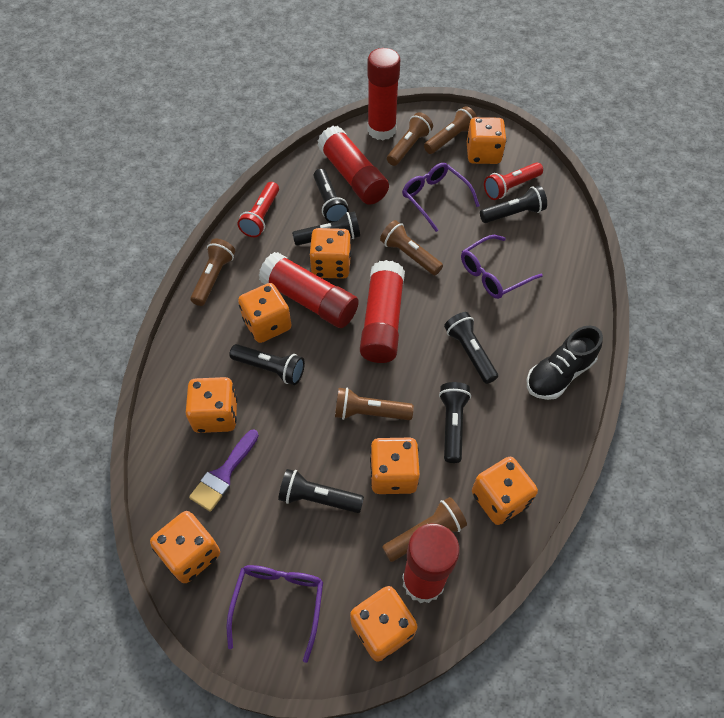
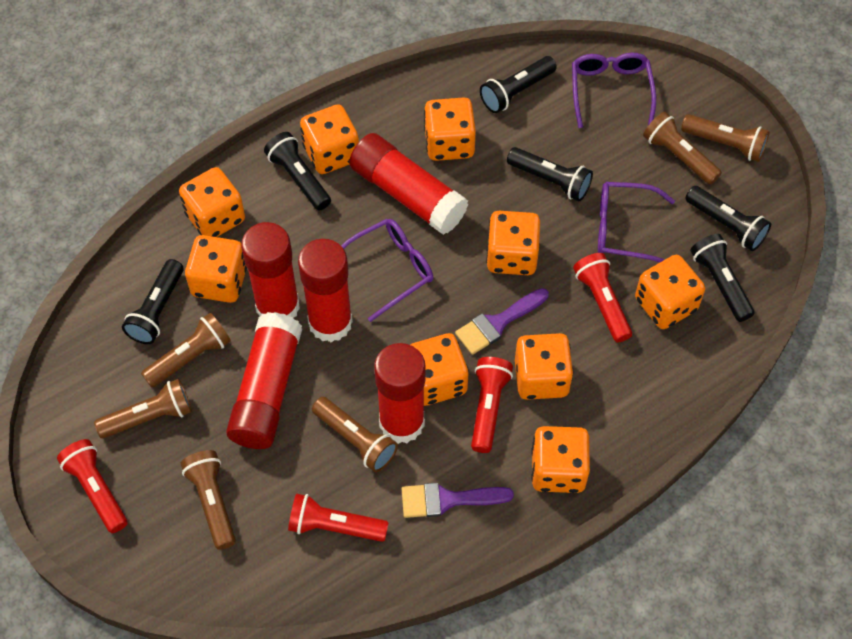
black flashlight: [229,344,305,385] [278,469,364,513] [292,211,360,246] [314,169,349,223] [439,382,471,463] [444,312,498,384] [480,186,547,223] = 7 -> [122,259,183,344] [264,132,331,210] [480,56,557,113] [507,147,593,201] [685,186,771,251] [690,234,754,322] = 6
black shoe: [527,326,603,400] = 1 -> none = 0
orange dice: [150,511,220,583] [186,377,238,433] [238,283,291,343] [309,228,351,279] [350,586,417,662] [370,438,420,494] [467,117,507,164] [472,457,538,525] = 8 -> [179,167,245,237] [185,235,247,303] [300,104,359,174] [410,333,469,406] [424,98,476,161] [486,211,540,275] [515,333,574,400] [531,426,590,493] [635,255,705,329] = 9
purple brush: [189,430,259,512] = 1 -> [402,483,514,518] [455,288,549,355] = 2
red flashlight: [238,182,279,237] [484,162,543,200] = 2 -> [57,439,128,533] [288,493,389,542] [471,357,513,453] [573,253,632,342] = 4

